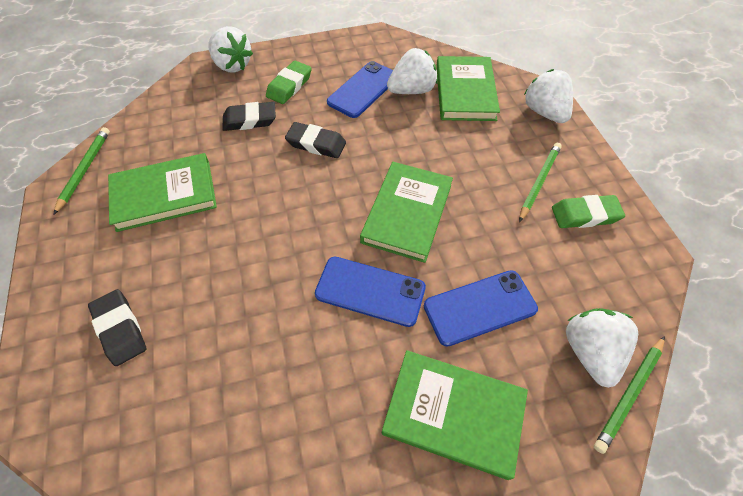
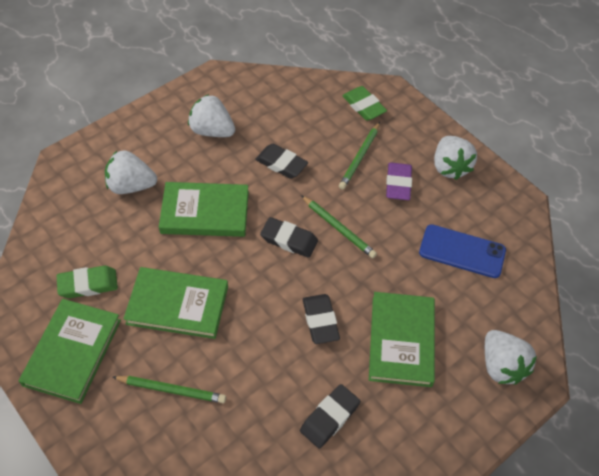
black eraser: [88,289,146,366] [222,102,276,131] [285,122,346,158] = 3 -> [255,144,308,179] [260,217,318,258] [300,384,360,448] [303,294,340,344] = 4
blue phone: [315,257,426,327] [327,61,393,118] [424,270,538,347] = 3 -> [419,224,506,278] = 1
purple eraser: none = 0 -> [386,163,412,200] = 1

